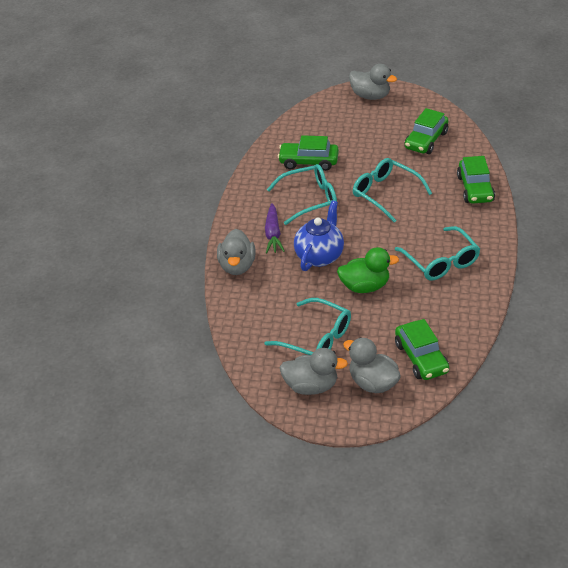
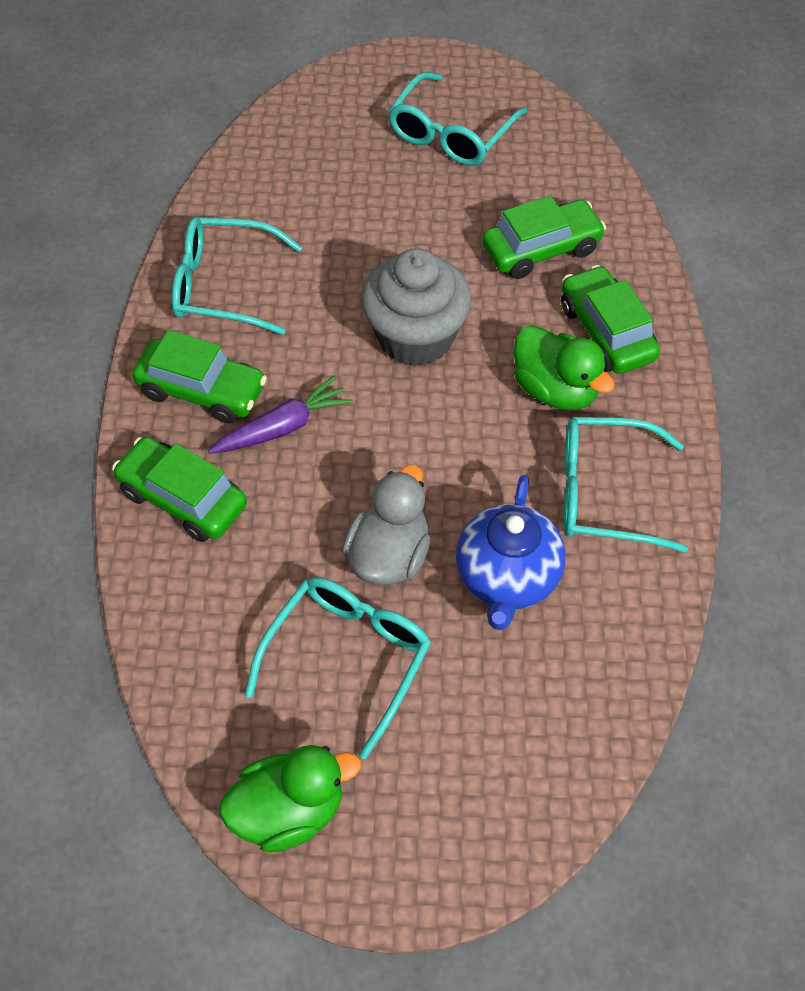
green duck: [337,247,399,293] = 1 -> [219,745,361,852] [514,325,615,410] = 2
grey cupcake: none = 0 -> [361,248,472,366] = 1
grey duck: [217,229,256,275] [279,348,348,395] [343,337,401,393] [349,64,397,100] = 4 -> [342,465,431,585] = 1

